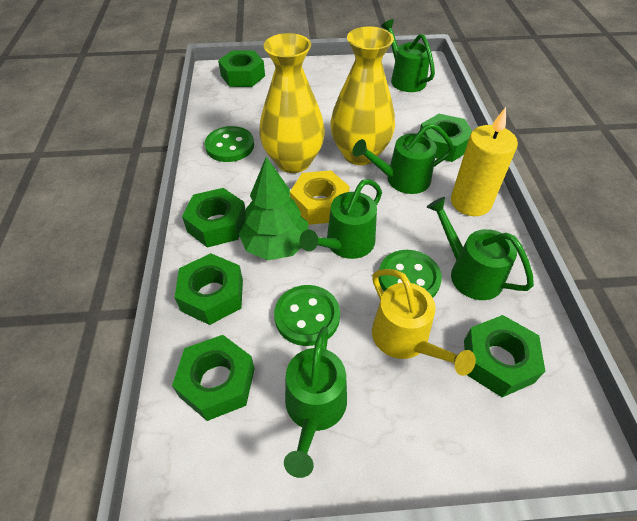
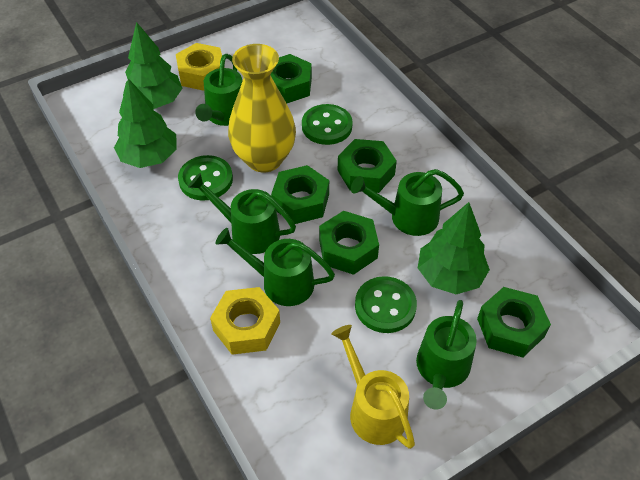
green nut: [172,335,255,421] [175,253,243,325] [182,188,246,248] [218,50,265,87] [420,114,472,162] [464,315,545,397] = 6 -> [271,54,312,103] [271,165,329,224] [319,211,379,275] [338,139,397,193] [477,287,551,358] = 5
green tree: [239,157,308,260] = 1 -> [114,79,177,168] [123,22,183,109] [418,202,490,294] = 3
yellow candle: [451,107,518,216] = 1 -> none = 0
yellow nut: [290,170,350,225] = 1 -> [176,43,225,91] [210,287,280,355] = 2
yellow vase: [259,33,325,173] [331,26,395,165] = 2 -> [228,44,296,172] = 1

